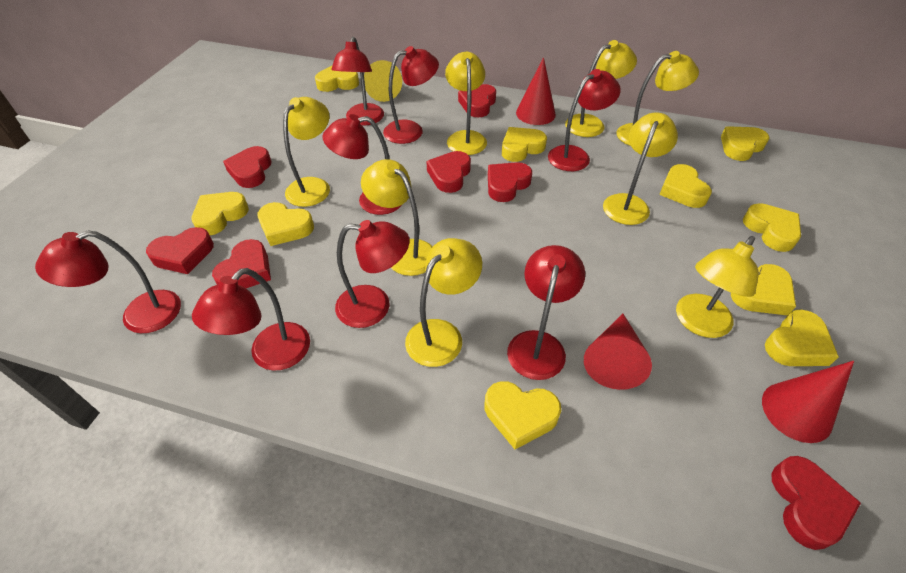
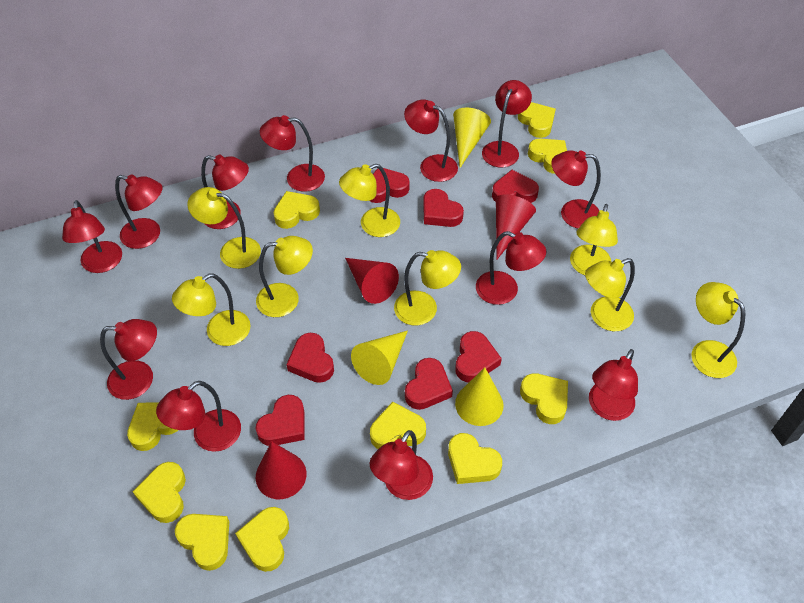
red lamp: [35,230,181,333] [192,268,310,371] [322,114,402,215] [331,37,384,126] [335,220,410,328] [383,46,439,144] [507,245,585,380] [548,69,621,171] = 8 -> [62,200,122,273] [100,319,157,400] [115,174,162,249] [156,381,241,452] [201,155,249,229] [260,115,325,192] [370,430,433,500] [404,99,458,182] [476,231,546,305] [482,80,532,167] [551,150,601,229] [589,349,638,421] = 12
yellow cone: [364,60,402,102] = 1 -> [351,330,408,385] [453,108,491,168] [455,367,503,426] = 3

